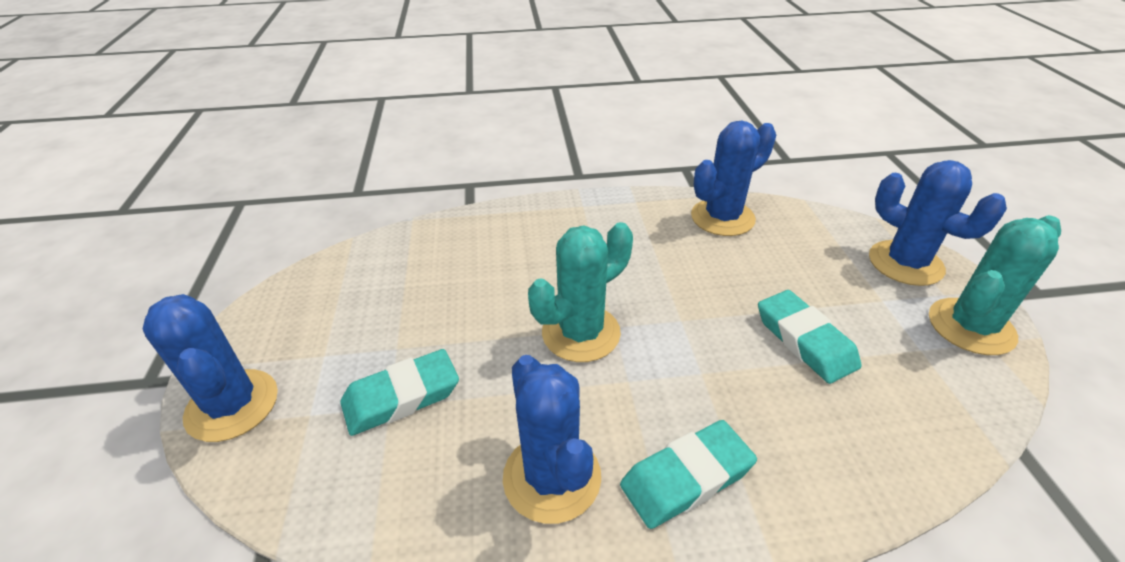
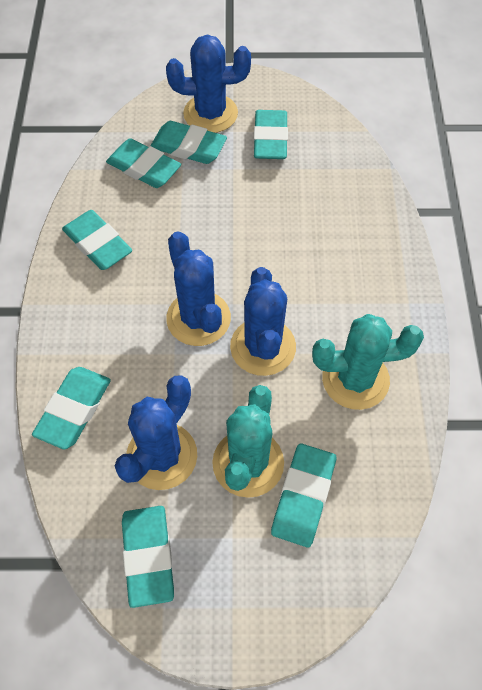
turquoise eraser: [340,349,459,436] [620,420,757,529] [758,290,862,384] = 3 -> [32,367,111,450] [62,210,132,270] [106,138,181,188] [122,506,174,608] [150,121,227,164] [254,110,288,159] [271,444,336,548] = 7

